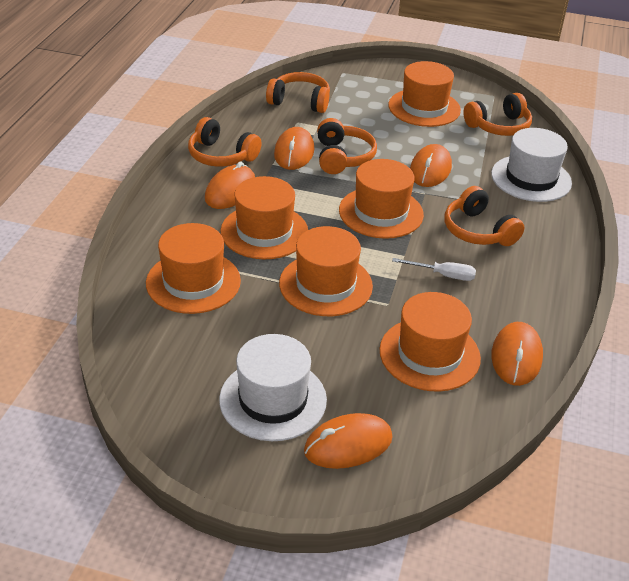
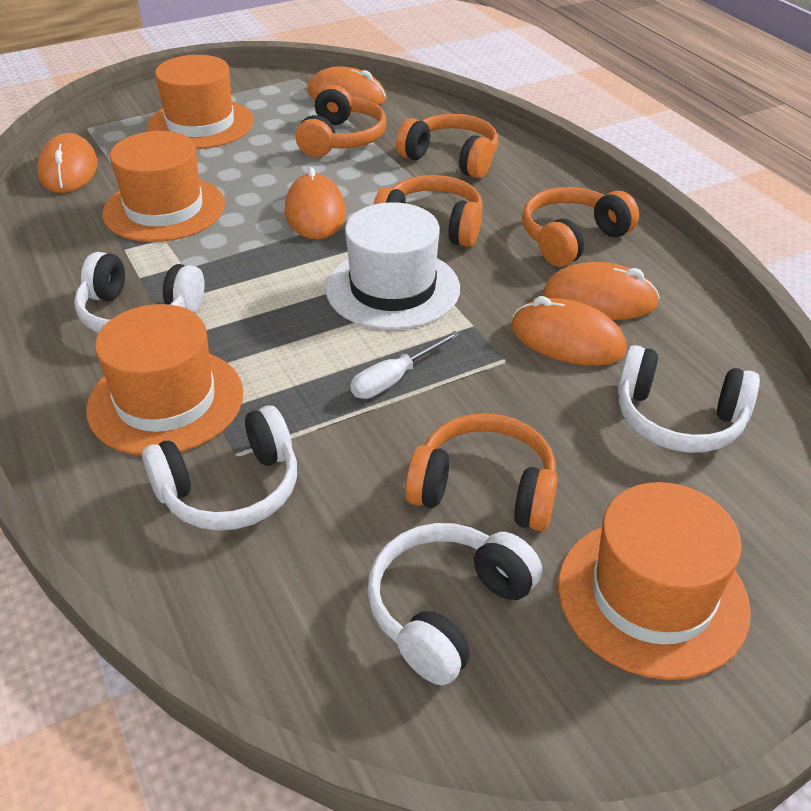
orange hat: [146,223,241,314] [221,176,308,259] [279,226,373,316] [339,159,424,239] [379,292,481,392] [388,61,461,127] = 6 -> [86,304,243,455] [102,131,225,242] [147,55,254,149] [558,482,751,680] = 4
white hat: [219,334,327,441] [491,128,572,202] = 2 -> [326,202,460,330] = 1
white headphones: none = 0 -> [74,252,204,333] [142,405,297,531] [368,523,542,685] [618,345,760,453] = 4

